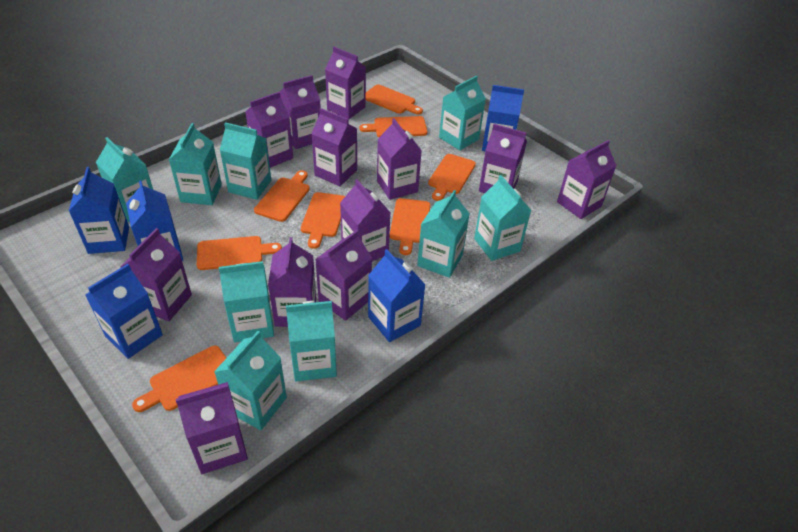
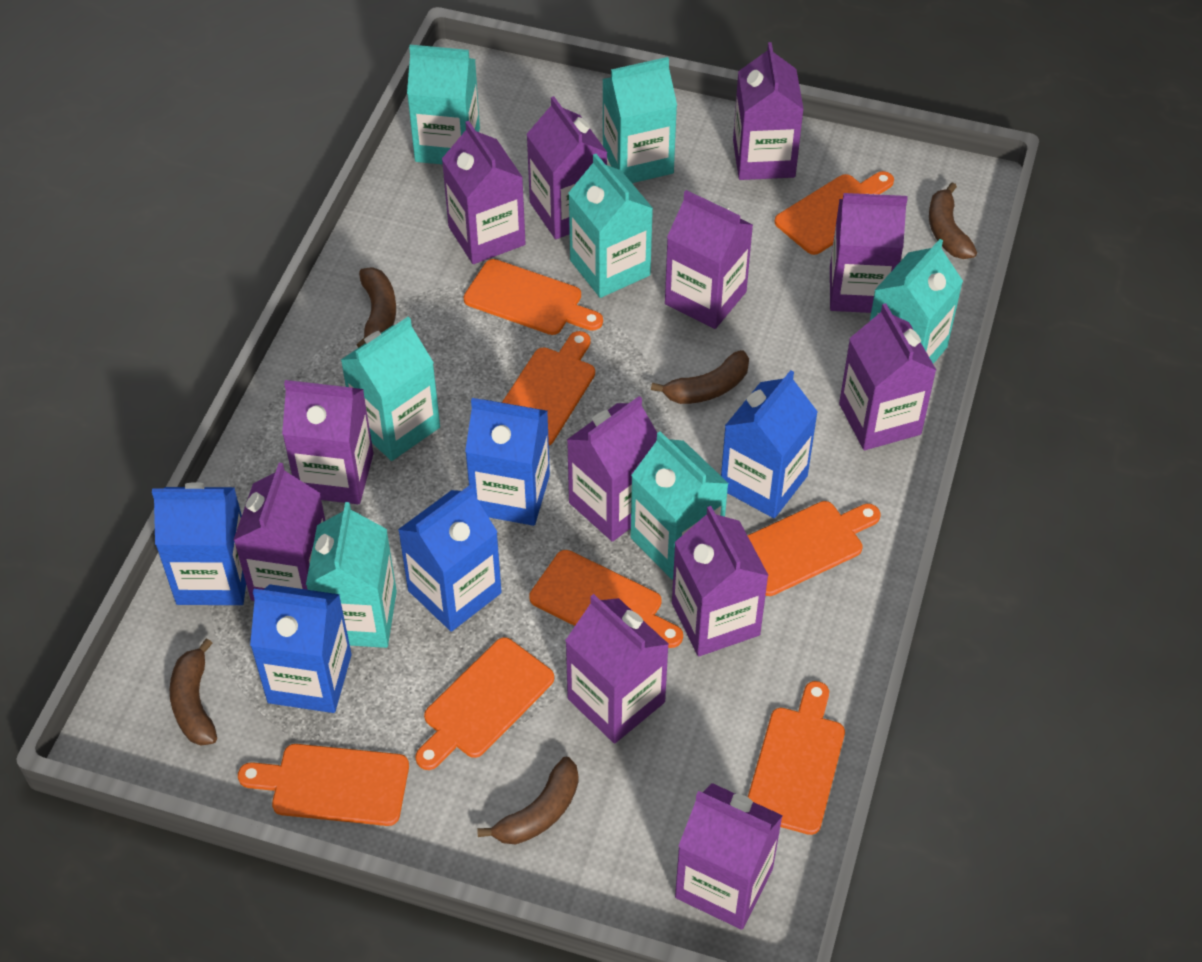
brown banana: none = 0 -> [169,638,217,746] [356,268,396,348] [477,757,579,845] [651,350,749,404] [929,182,977,259] = 5
turquoise carton: [96,137,153,222] [169,123,222,205] [214,331,287,430] [219,261,274,343] [220,122,271,200] [286,301,337,381] [417,190,470,278] [439,76,486,150] [474,175,531,261] = 9 -> [306,502,397,648] [341,317,440,461] [407,45,480,165] [569,154,653,298] [602,57,677,183] [630,431,729,580] [870,239,963,364] = 7

